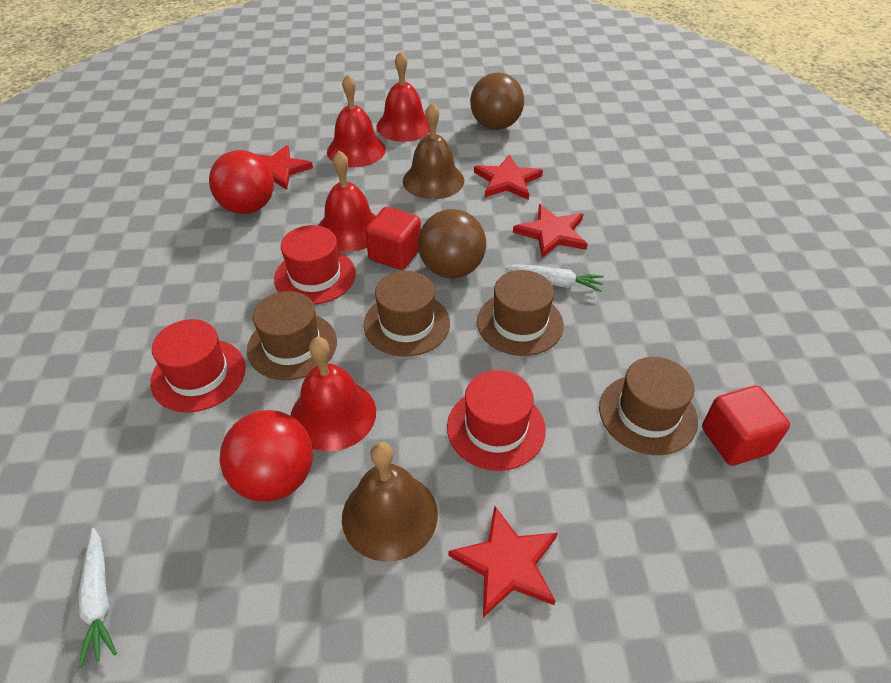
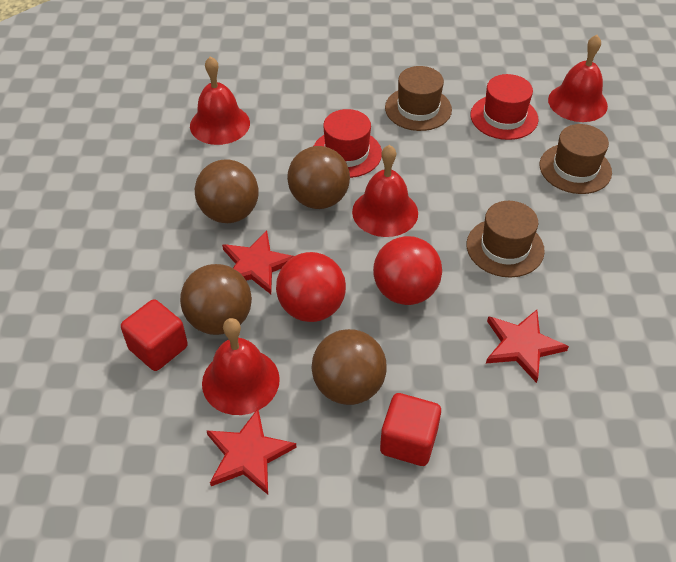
brown ball: [418,209,486,278] [470,73,524,130] = 2 -> [180,264,252,335] [195,159,259,223] [287,146,350,209] [311,329,387,405] = 4
brown bell: [342,442,438,562] [403,103,464,199] = 2 -> none = 0
brown hat: [247,291,337,380] [364,271,450,357] [477,270,564,356] [599,357,698,455] = 4 -> [385,66,452,131] [467,201,545,278] [540,124,612,194] = 3
red hat: [150,319,246,412] [274,225,356,305] [447,370,546,471] = 3 -> [314,109,382,178] [471,74,539,140] = 2
red star: [256,145,313,190] [448,506,558,618] [474,155,543,200] [513,204,588,258] = 4 -> [206,409,297,494] [222,231,294,294] [486,310,569,383] = 3
white carrot: [79,528,117,668] [505,264,604,292] = 2 -> none = 0

